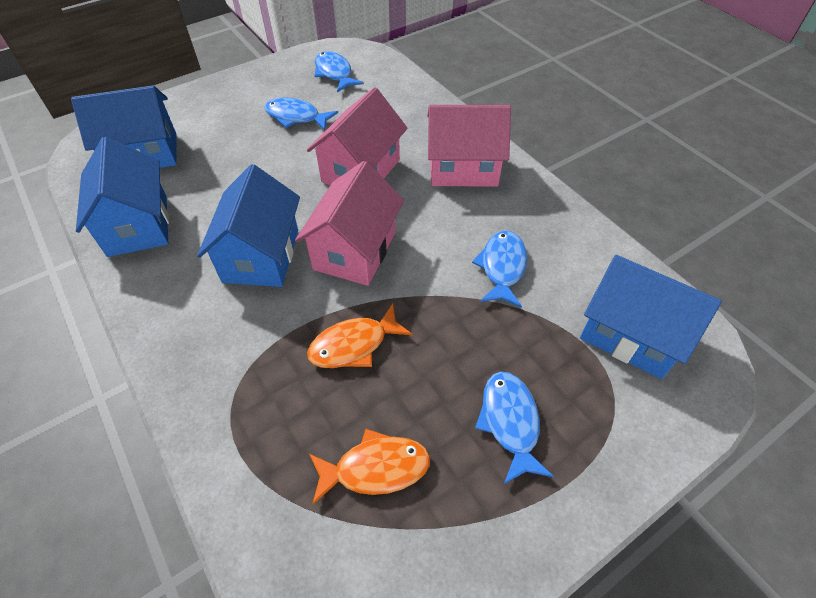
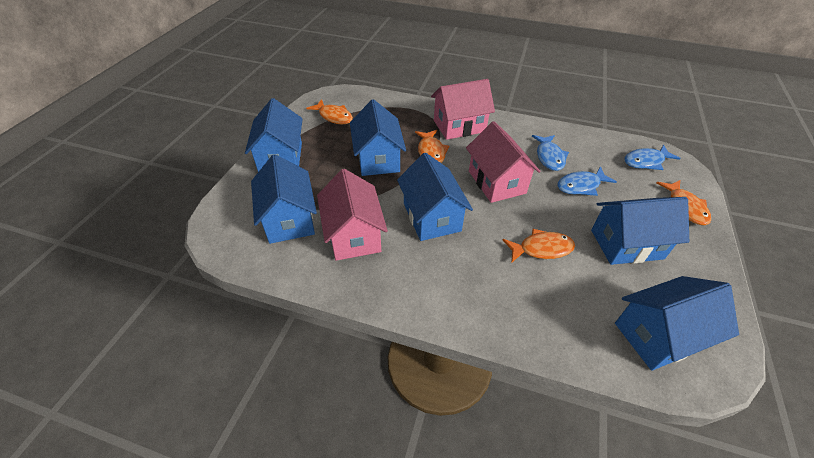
blue fish: [264,97,338,131] [314,51,364,92] [472,230,527,308] [475,372,554,484] = 4 -> [532,135,569,171] [557,166,617,196] [625,145,681,170] = 3
blue house: [71,86,177,168] [76,137,169,257] [197,164,300,287] [580,255,722,379] = 4 -> [245,98,303,172] [251,154,317,244] [350,99,406,176] [397,153,473,241] [591,197,689,265] [615,276,739,371] = 6
orange fish: [307,304,413,368] [309,429,430,504] = 2 -> [306,99,353,124] [415,130,449,163] [503,229,575,263] [657,180,711,225] = 4

